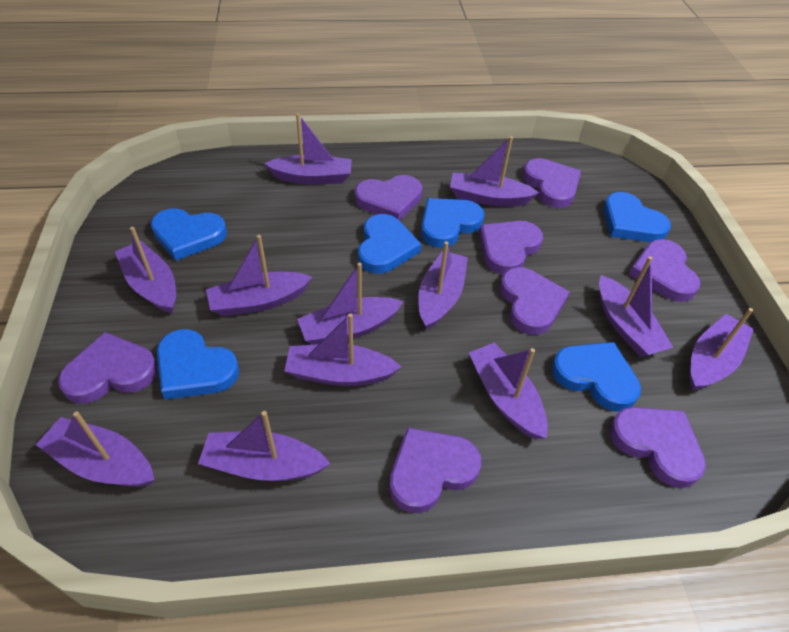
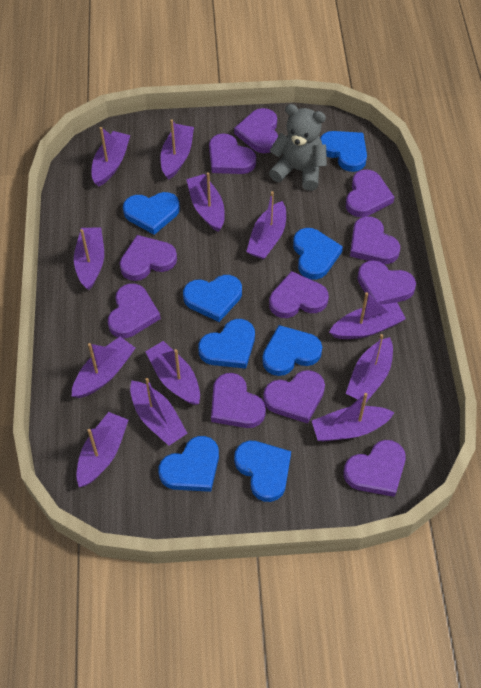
blue heart: [151,208,227,261] [157,329,239,399] [358,214,421,274] [421,198,484,248] [551,342,641,411] [603,192,671,242] = 6 -> [123,192,180,235] [158,436,219,492] [183,275,242,322] [198,319,255,369] [234,440,291,502] [262,325,322,376] [293,228,343,279] [320,131,367,172] = 8
grey teddy bear: none = 0 -> [269,104,327,191] = 1
purple heart: [58,332,158,404] [355,175,422,221] [389,427,482,513] [479,221,543,275] [500,267,569,335] [522,158,581,208] [610,407,706,488] [629,239,700,302] = 8 -> [108,283,161,338] [120,235,177,281] [209,134,256,174] [211,373,266,428] [234,108,278,153] [263,370,325,424] [269,271,329,318] [344,440,406,497] [346,169,395,217] [350,216,400,264] [357,260,416,305] = 11

